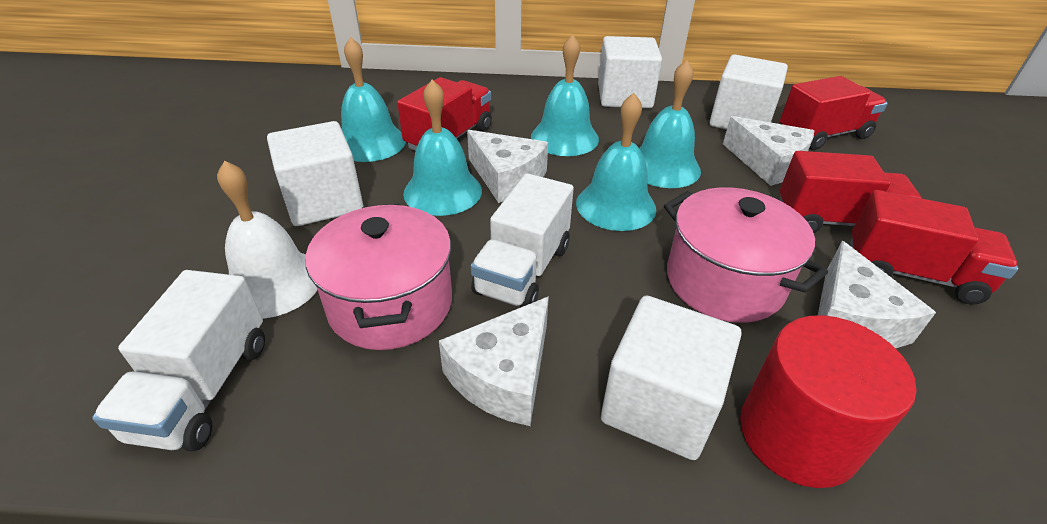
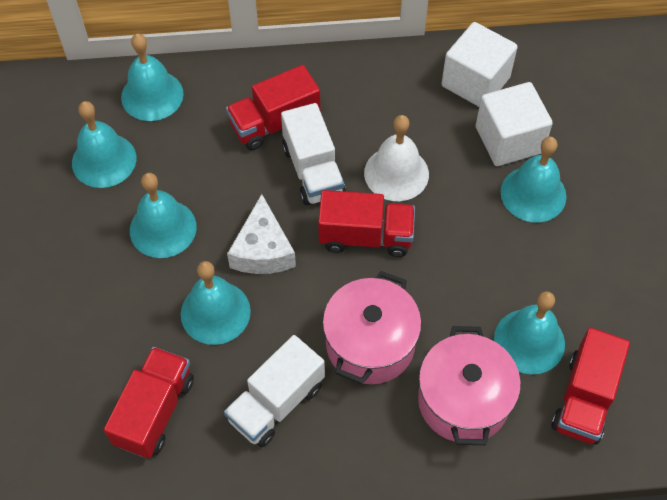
red cylinder: [740,315,916,488] = 1 -> none = 0
turquoise bell: [341,37,406,162] [403,79,482,216] [531,34,599,156] [576,93,656,231] [639,60,701,188] = 5 -> [72,101,137,188] [121,34,184,121] [130,173,197,258] [181,261,251,345] [494,291,565,375] [501,136,566,222] = 6
white cheese: [439,296,549,426] [467,130,548,203] [723,116,814,186] [818,241,936,348] = 4 -> [227,194,296,274] = 1
white cube: [267,121,363,226] [598,36,662,108] [601,295,741,460] [710,55,788,130] = 4 -> [441,22,518,107] [476,82,553,166] = 2

